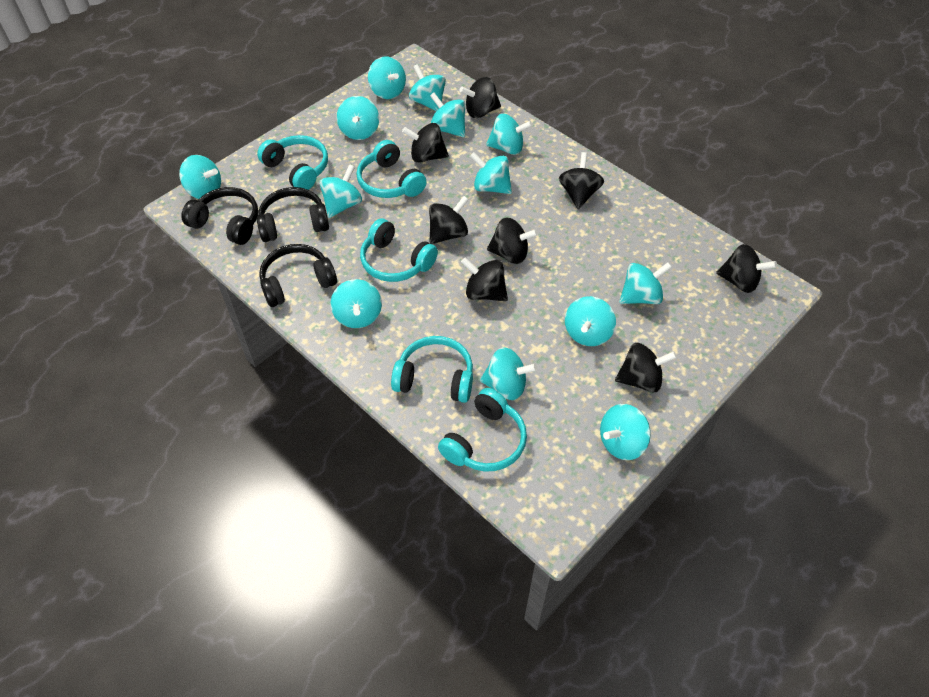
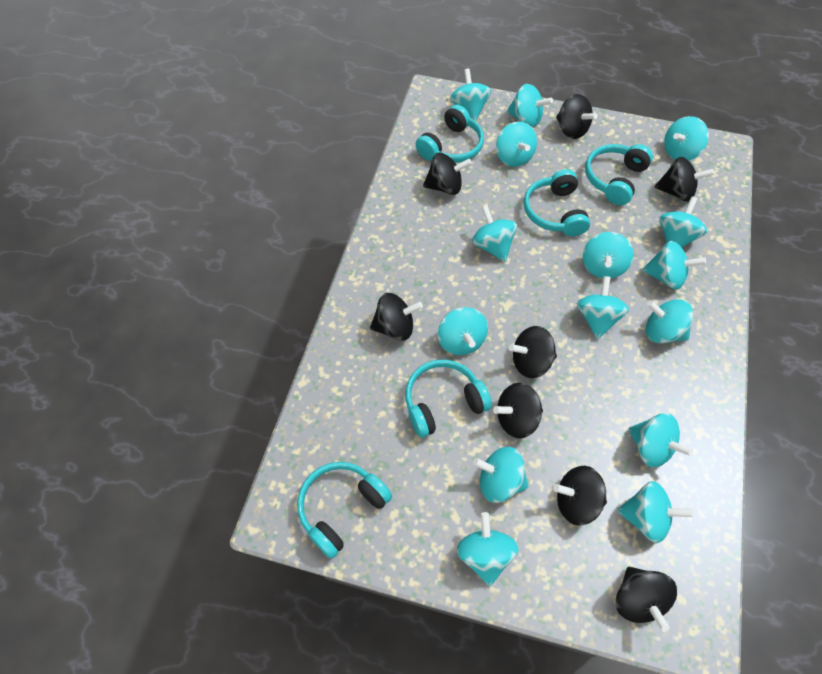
black headphones: [181,187,258,245] [257,187,329,242] [259,244,337,307] = 3 -> none = 0
turquoise spinning top: [179,155,221,199] [319,164,362,218] [331,279,382,328] [337,96,379,140] [368,57,406,99] [409,64,446,111] [430,93,465,137] [470,152,512,194] [480,347,538,400] [486,113,533,155] [565,296,616,346] [600,404,651,460] [619,262,672,304] = 13 -> [438,307,488,355] [450,68,491,121] [457,512,519,586] [472,205,517,262] [473,447,529,503] [496,122,537,167] [507,84,553,127] [577,276,629,339] [583,232,634,279] [617,481,694,543] [628,413,693,467] [642,241,706,290] [646,299,693,343] [659,197,707,247] [664,116,709,161] = 15

